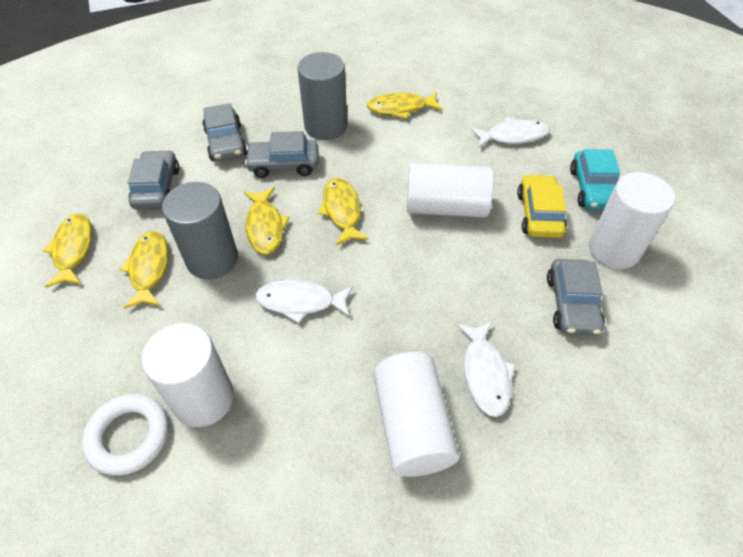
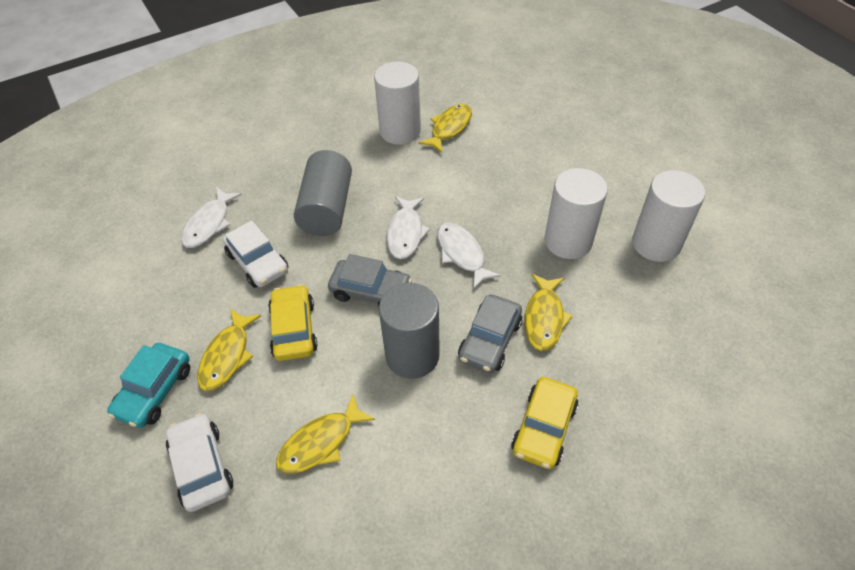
grey car: [128,150,179,210] [202,103,247,161] [245,131,319,178] [547,259,605,336] = 4 -> [328,254,412,306] [458,295,522,373] = 2
white car: none = 0 -> [166,413,233,512] [223,221,289,288] = 2
white cylinder: [141,323,234,427] [374,352,460,477] [407,163,494,218] [589,172,675,269] = 4 -> [374,62,421,145] [544,168,608,259] [632,170,705,262] = 3
white ring: [82,394,168,475] = 1 -> none = 0
yellow car: [517,174,567,238] = 1 -> [268,284,318,361] [511,377,578,469] = 2
yellow fish: [43,213,92,288] [119,231,168,309] [244,187,290,254] [318,178,369,246] [367,92,442,119] = 5 -> [197,309,261,392] [276,394,375,474] [418,104,472,153] [525,274,573,351] = 4

